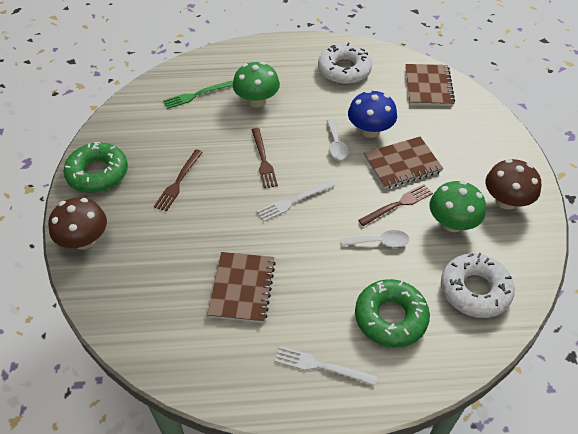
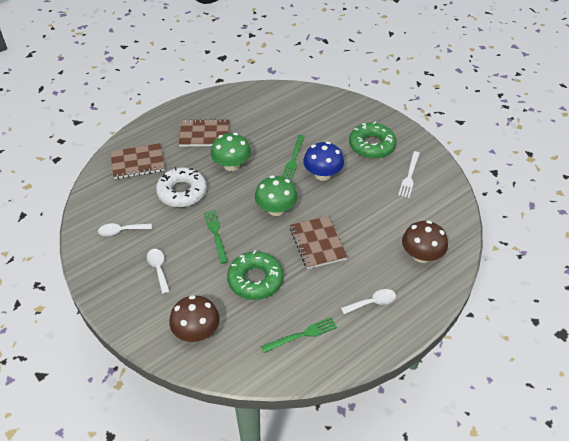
brown fork: [154,149,202,212] [252,128,278,188] [358,184,433,226] = 3 -> none = 0
green fork: [163,80,233,109] = 1 -> [204,210,228,264] [261,317,337,353] [282,135,305,180] = 3
white donut: [318,43,372,84] [441,253,515,318] = 2 -> [156,167,207,207] = 1
white fork: [257,180,335,222] [275,346,377,386] = 2 -> [398,151,420,198] = 1
white spoon: [327,119,348,159] [341,230,409,247] = 2 -> [98,223,152,236] [147,249,170,294] [341,289,396,314] = 3

